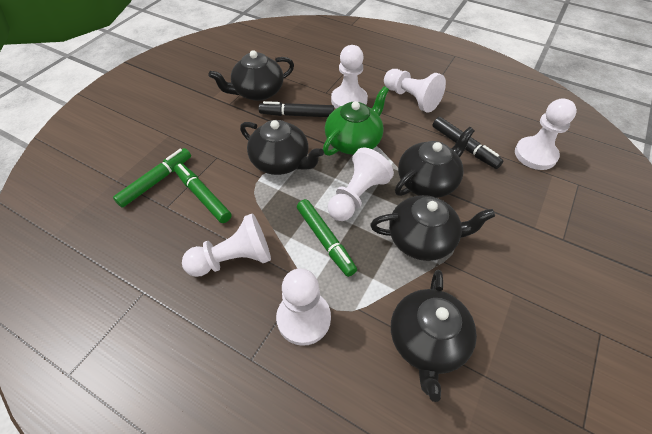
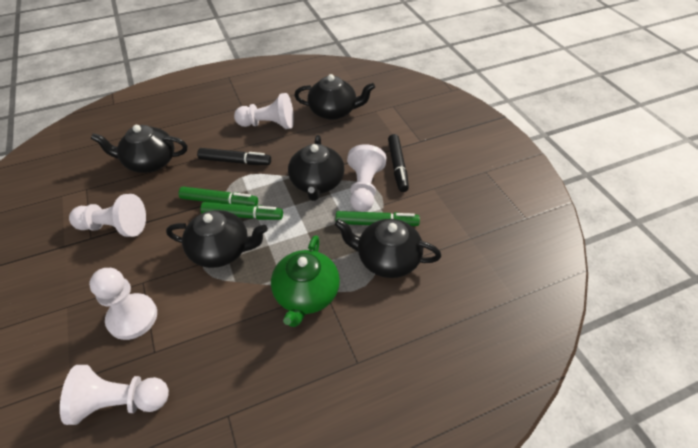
white pawn: [182,213,271,277] [276,268,331,346] [328,148,394,221] [331,45,368,109] [384,69,446,113] [515,98,577,170] = 6 -> [60,365,169,425] [69,194,146,237] [89,268,157,340] [234,93,294,129] [347,144,386,212] = 5

